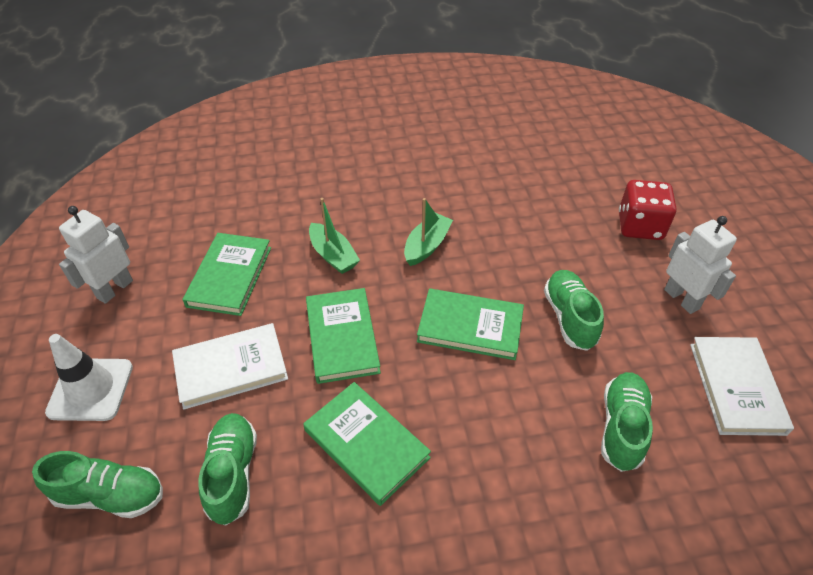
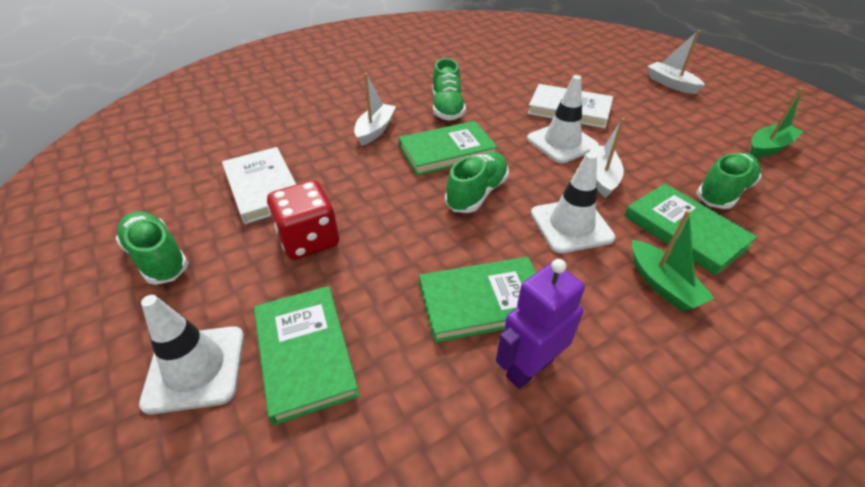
purple robot: none = 0 -> [496,259,585,389] = 1
white boat: none = 0 -> [354,73,396,146] [590,118,625,198] [647,30,705,94] = 3
white robot: [59,206,133,304] [664,216,737,314] = 2 -> none = 0
white traffic cone: [45,334,133,421] = 1 -> [139,295,244,415] [527,75,599,163] [531,152,615,253] = 3

